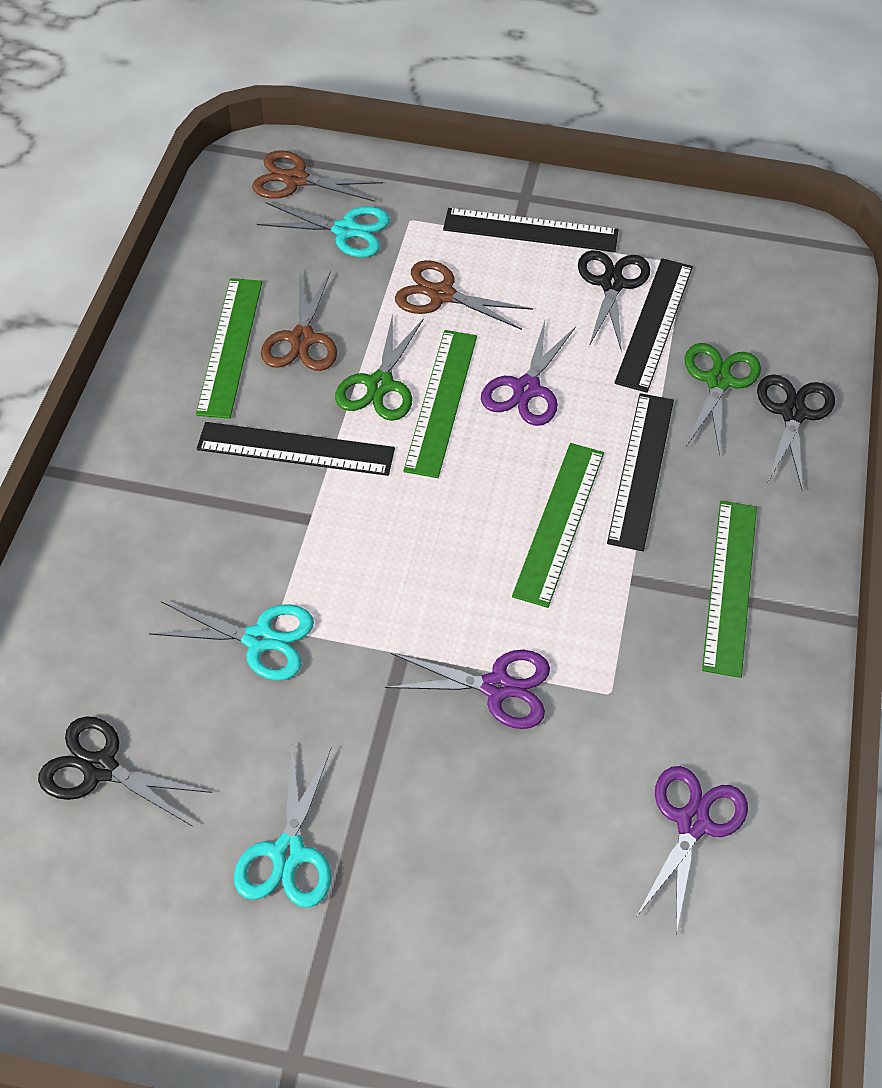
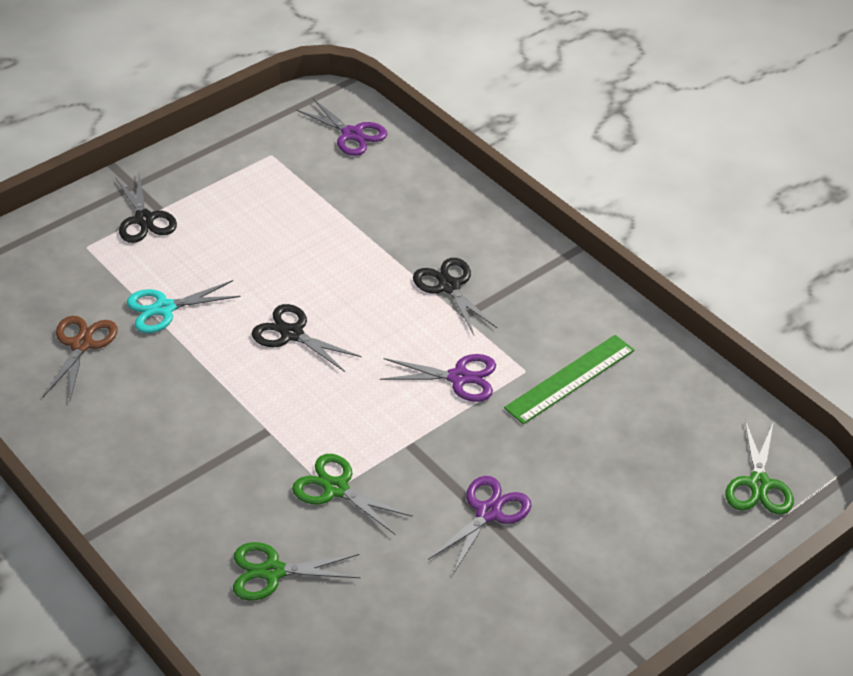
black ruler: [197,422,395,476] [443,208,618,252] [607,393,674,551] [614,258,693,393] = 4 -> none = 0
brown scissors: [252,150,383,202] [261,271,337,371] [395,260,533,330] = 3 -> [43,316,118,400] = 1
green ruler: [196,278,262,419] [403,330,477,478] [512,443,604,608] [702,501,757,678] = 4 -> [504,335,634,424] = 1
green scissors: [335,314,424,421] [685,343,761,456] = 2 -> [233,542,360,601] [292,454,413,534] [726,420,794,515] = 3
turquoise scissors: [149,601,314,681] [234,745,331,908] [257,202,390,258] = 3 -> [127,280,241,333] = 1

